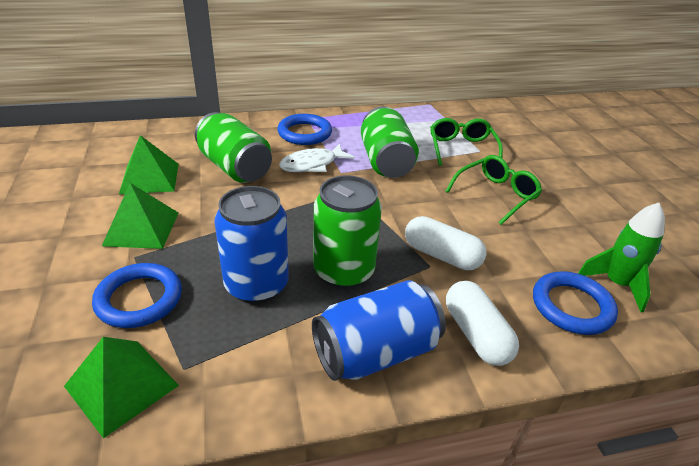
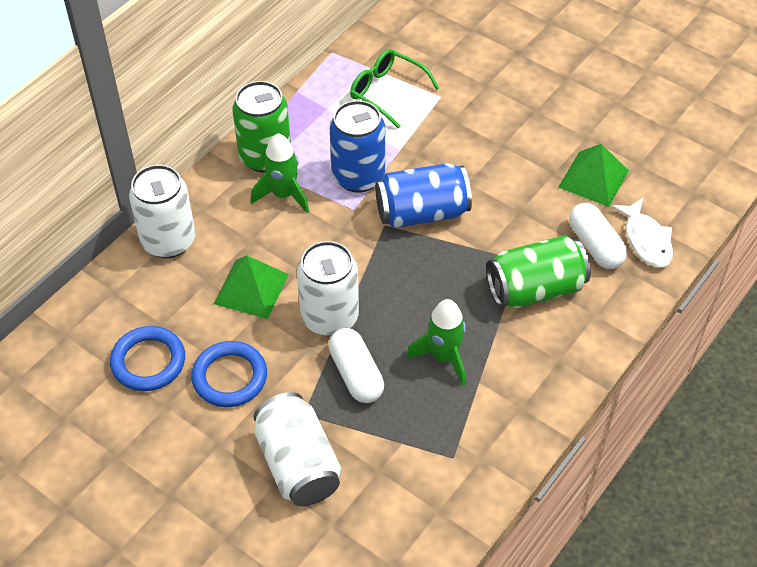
blue ring: [92,263,182,328] [277,114,332,145] [533,271,618,335] = 3 -> [110,326,185,391] [191,341,267,407] = 2
green can: [195,112,272,183] [313,175,382,289] [361,106,419,178] = 3 -> [232,81,291,173] [486,235,591,308] = 2
green glasses: [430,118,503,166] [445,155,542,225] = 2 -> [350,49,439,129] = 1
green pyramid: [64,337,179,438] [102,183,178,249] [119,135,179,194] = 3 -> [214,255,289,319] [558,144,629,207] = 2
green rocket: [578,203,665,312] = 1 -> [251,133,309,213] [406,299,466,386] = 2
white can: none = 0 -> [129,165,195,258] [253,392,342,506] [297,241,359,336] = 3

